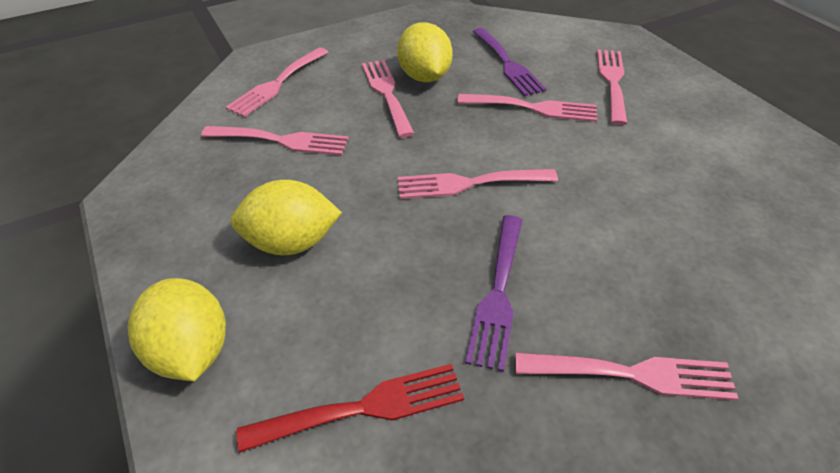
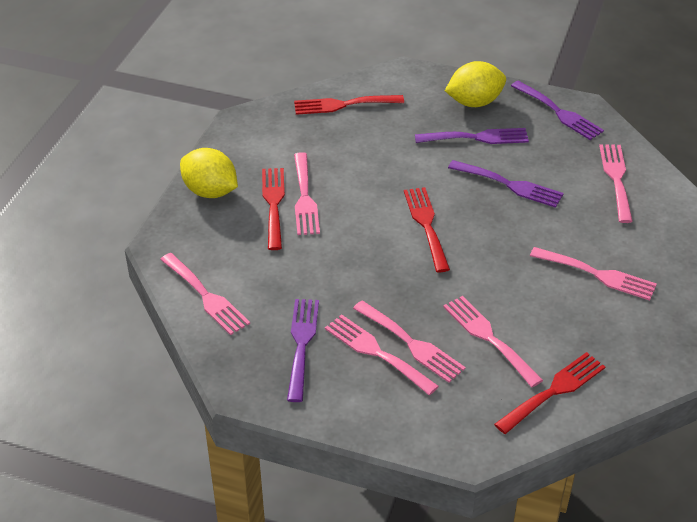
purple fork: [465,215,522,372] [473,28,546,96] = 2 -> [287,299,319,402] [415,128,529,144] [448,160,564,208] [511,81,604,140] = 4
red fork: [237,364,464,453] = 1 -> [262,168,285,250] [294,95,404,115] [404,187,450,272] [494,352,605,434] = 4
yellow lemon: [128,278,226,381] [231,180,342,255] [397,22,453,82] = 3 -> [180,148,238,198] [445,61,506,107] = 2

